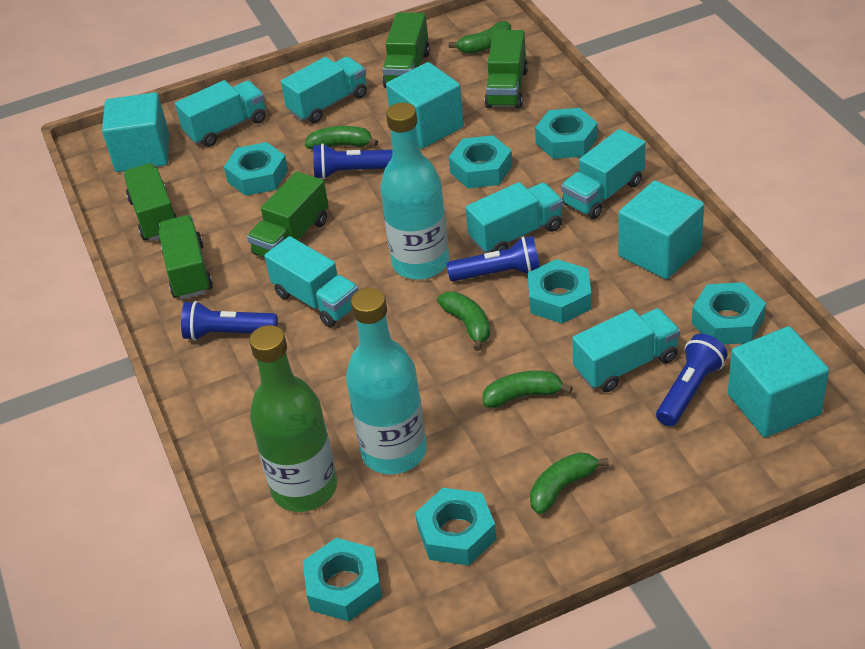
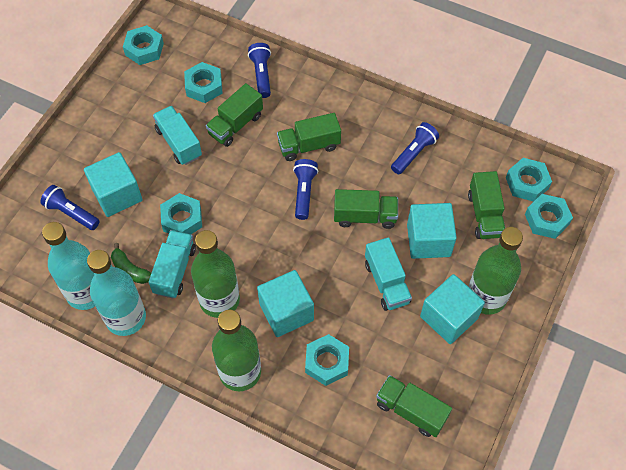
green banana: [305,126,378,150] [437,292,490,351] [449,21,511,54] [483,371,573,408] [530,452,609,514] = 5 -> [111,243,151,284] = 1
green bottle: [249,325,337,512] = 1 -> [191,230,240,318] [212,310,261,391] [468,227,523,315] = 3
turquoise nut: [224,142,288,196] [303,538,382,622] [415,488,496,565] [449,135,512,188] [528,259,591,324] [535,108,598,159] [692,282,766,344] = 7 -> [123,25,164,65] [160,193,202,234] [184,62,223,103] [305,334,349,386] [506,158,552,202] [525,194,573,239] = 6
turquoise truck: [175,80,266,147] [264,236,359,327] [281,57,367,123] [465,182,563,254] [561,129,646,219] [572,308,680,392] = 6 -> [149,230,196,298] [153,106,202,165] [365,237,412,311] = 3

